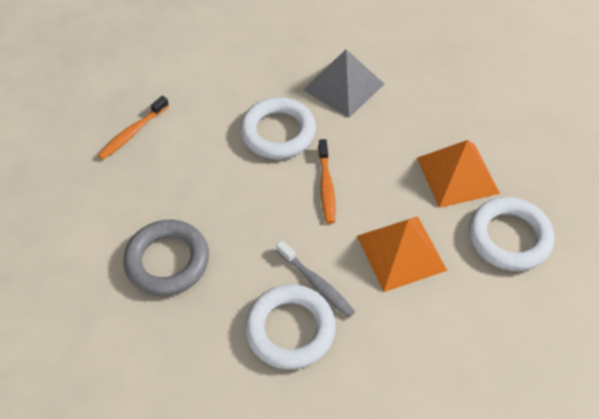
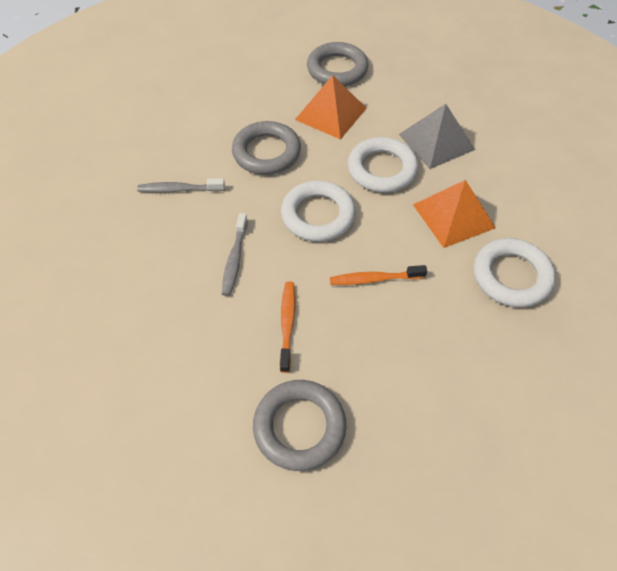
grey ring: [123,220,209,296] = 1 -> [232,121,301,175] [253,380,346,471] [307,42,369,86] = 3
grey toothbrush: [276,240,355,318] = 1 -> [137,179,225,193] [222,213,248,296] = 2

